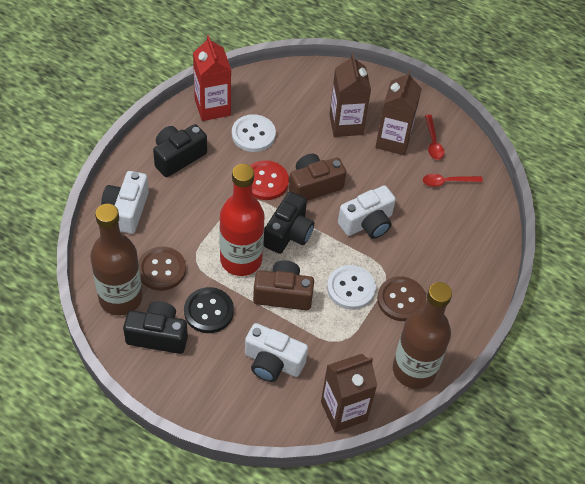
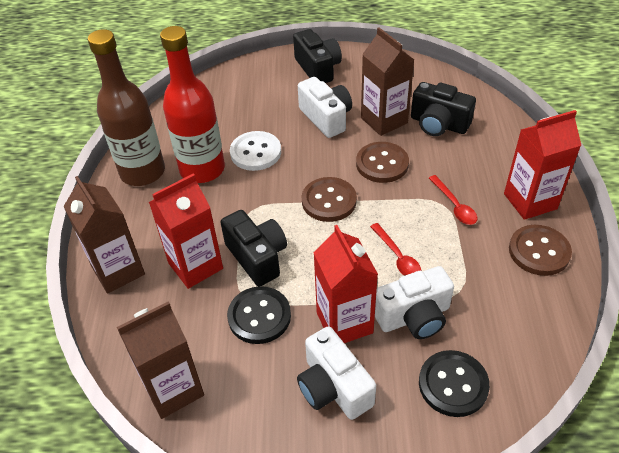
black button: [184,287,234,333] = 1 -> [227,286,291,344] [419,350,490,417] = 2
brown bottle: [90,204,142,315] [393,282,452,389] = 2 -> [88,29,165,186] = 1
brown button: [139,246,186,291] [377,276,427,321] = 2 -> [302,177,357,222] [356,142,409,183] [509,225,572,276] = 3
brown camera: [253,260,314,310] [289,154,346,201] = 2 -> none = 0
red button: [250,160,289,200] = 1 -> none = 0
red carton: [193,35,231,121] = 1 -> [149,173,223,289] [313,225,378,343] [504,110,581,220] = 3
white button: [232,114,276,152] [327,265,376,310] = 2 -> [230,131,281,171] = 1

